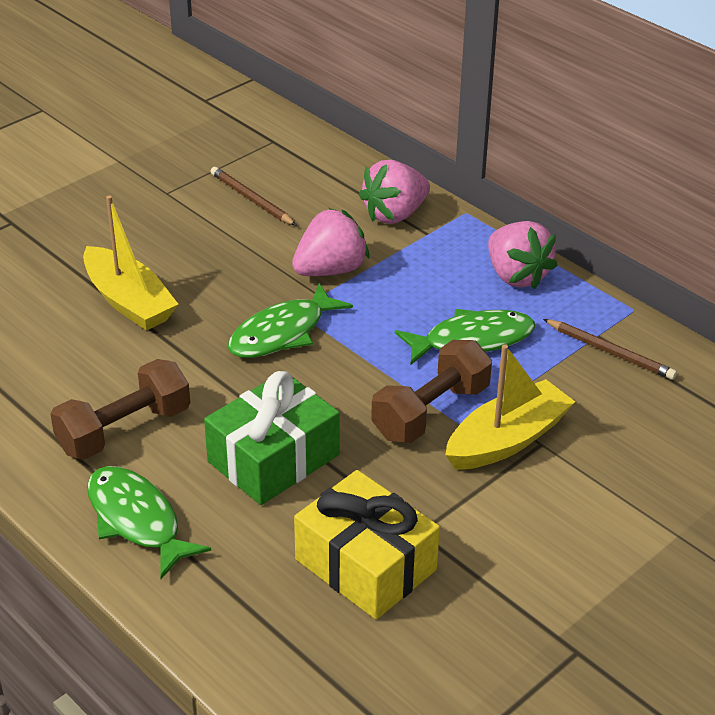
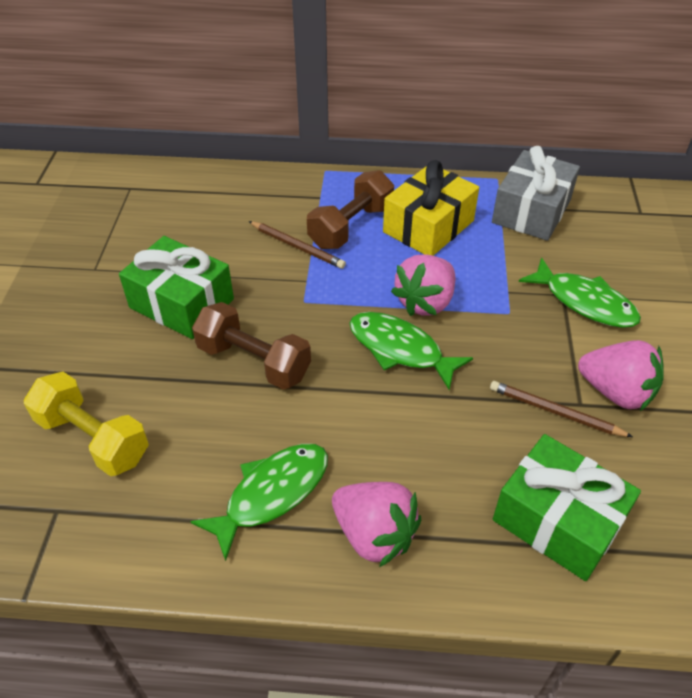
green gift: [204,371,339,505] = 1 -> [119,236,234,339] [493,434,641,581] = 2
grey gift: none = 0 -> [492,146,580,241] = 1
yellow boat: [83,195,178,331] [445,344,575,470] = 2 -> none = 0
yellow dumbbell: none = 0 -> [24,372,149,476] = 1

